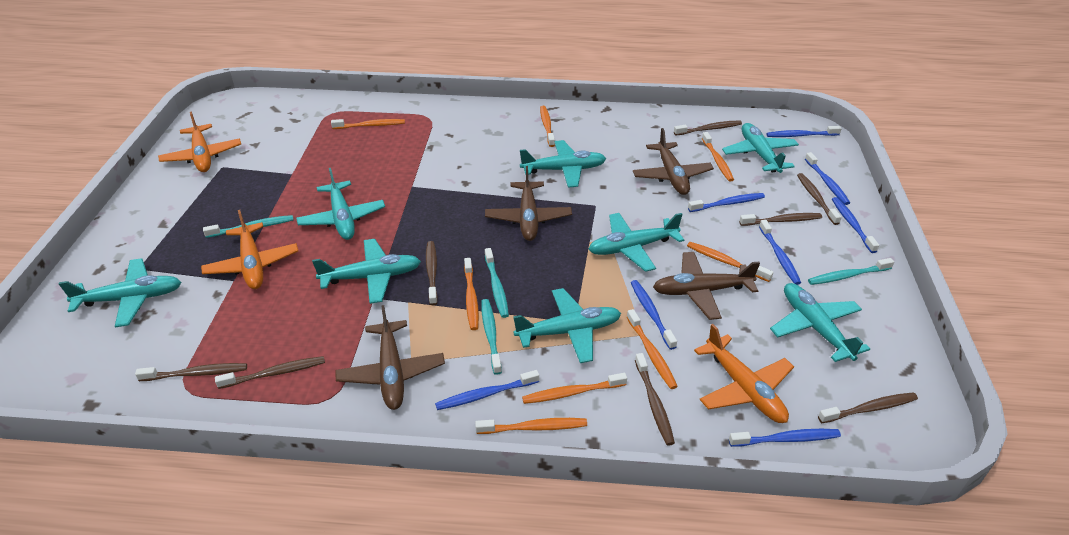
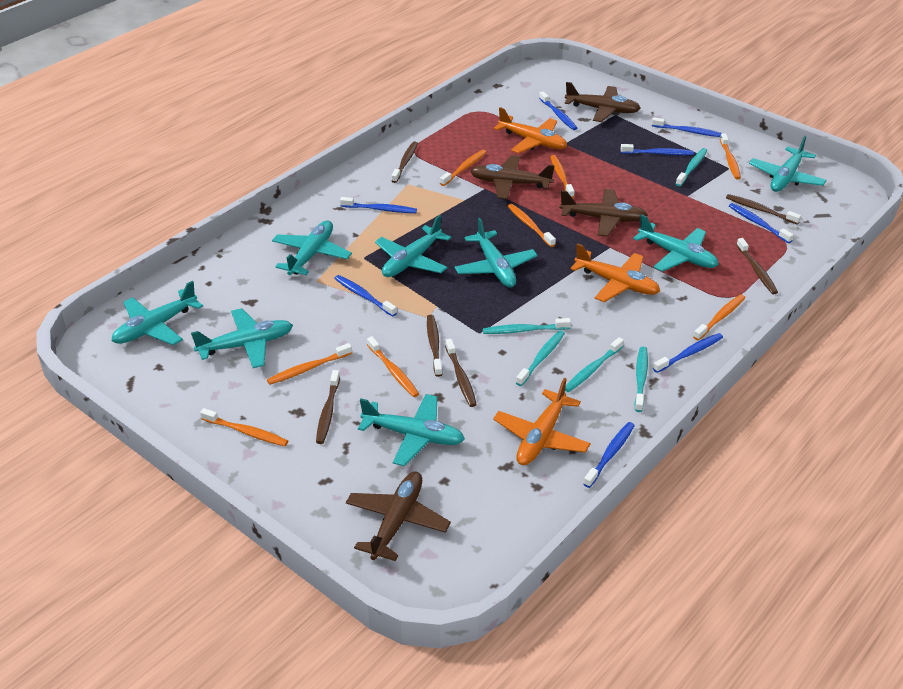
brown toothbrush: [135,363,247,381] [215,356,325,389] [426,241,438,305] [635,353,675,446] [674,120,742,136] [739,213,822,226] [797,173,842,225] [818,392,918,423] = 8 -> [316,370,340,444] [391,141,418,183] [427,315,442,377] [445,339,477,407] [726,194,801,225] [737,238,778,294] = 6
turquoise toothbrush: [203,215,294,238] [481,299,502,375] [485,248,509,318] [808,258,894,285] = 4 -> [483,318,571,334] [516,330,565,386] [565,337,624,392] [635,347,648,412] [676,148,707,186] = 5

